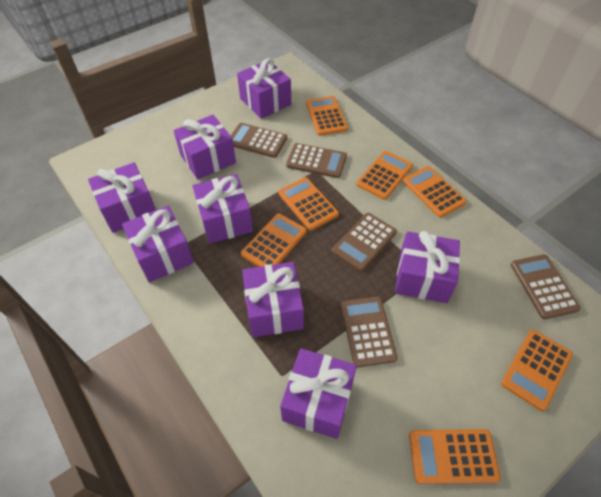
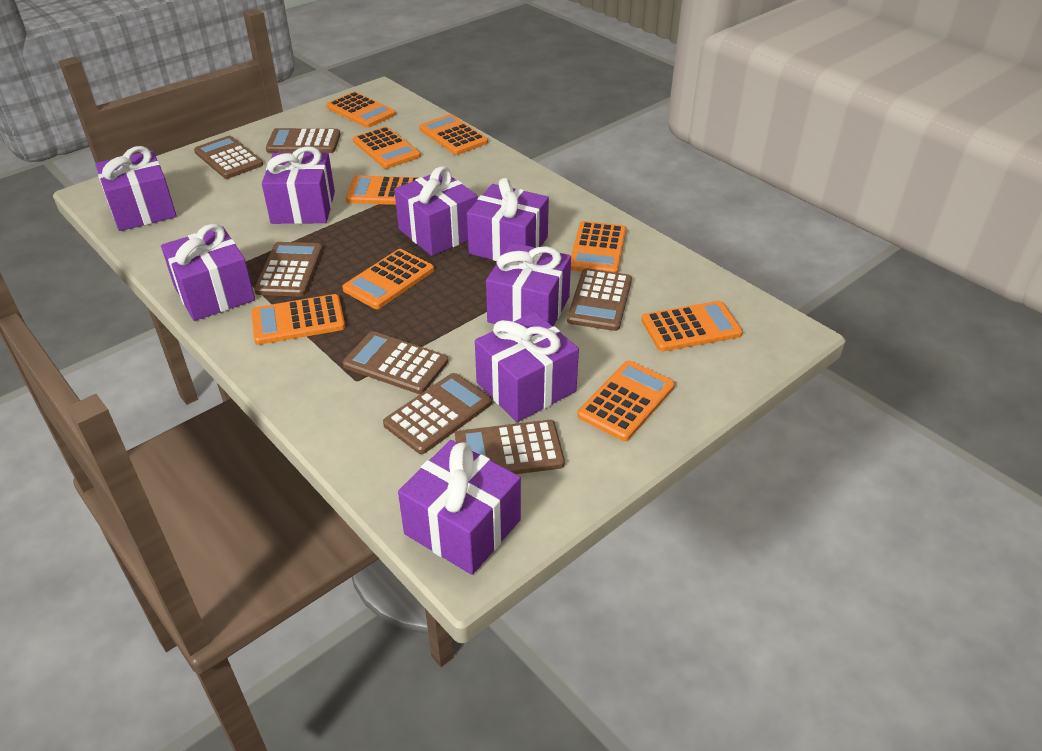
brown calculator: [231,123,287,158] [286,143,347,178] [332,213,397,271] [341,296,397,367] [511,254,581,319] = 5 -> [194,136,263,179] [254,242,323,297] [266,128,340,153] [343,331,448,394] [383,373,492,454] [455,420,565,474] [567,268,632,331] = 7
orange calculator: [241,213,307,267] [278,177,339,231] [306,96,348,136] [356,151,413,200] [403,166,466,218] [409,429,501,484] [501,330,573,411] = 7 -> [251,294,345,345] [326,92,396,128] [342,249,434,309] [346,175,420,205] [353,126,421,169] [419,114,488,155] [571,221,626,273] [577,361,675,441] [641,301,743,352] = 9

